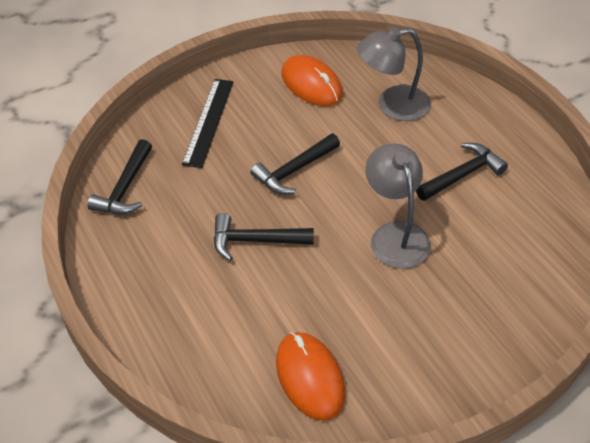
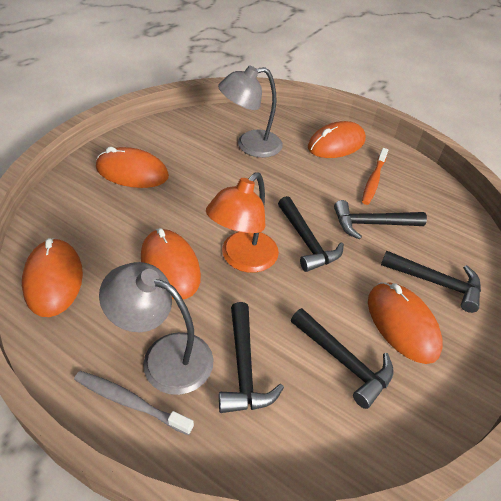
black hammer: [87,139,152,214] [214,213,314,261] [250,134,340,194] [416,143,508,201] = 4 -> [219,302,284,413] [278,196,344,272] [291,308,394,409] [334,200,427,240] [381,250,481,313] = 5
black ruler: [182,79,234,168] = 1 -> none = 0
grey toothbrush: none = 0 -> [74,371,194,435] = 1
orange lamp: none = 0 -> [206,173,279,273] = 1
orange mouse: [276,332,345,421] [281,55,343,106] = 2 -> [22,238,83,317] [96,147,169,188] [141,228,201,299] [308,121,366,158] [368,282,443,364] = 5
orange toothbrush: none = 0 -> [362,148,388,205] = 1

